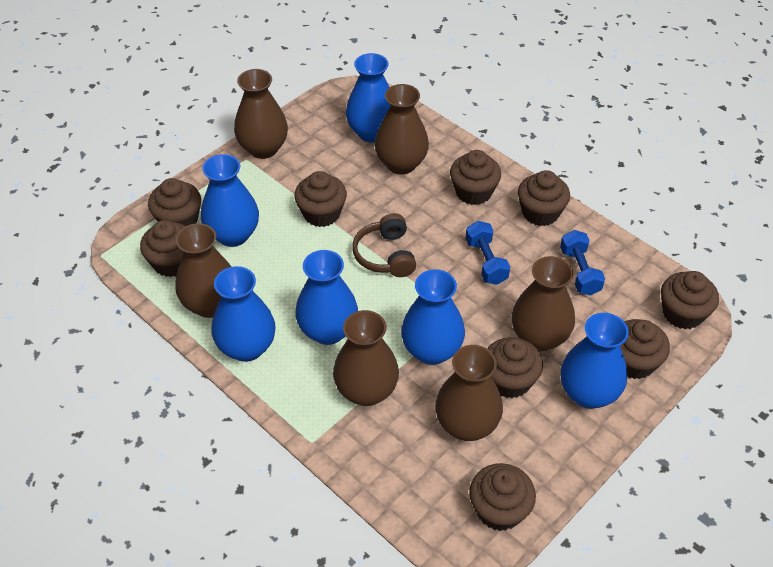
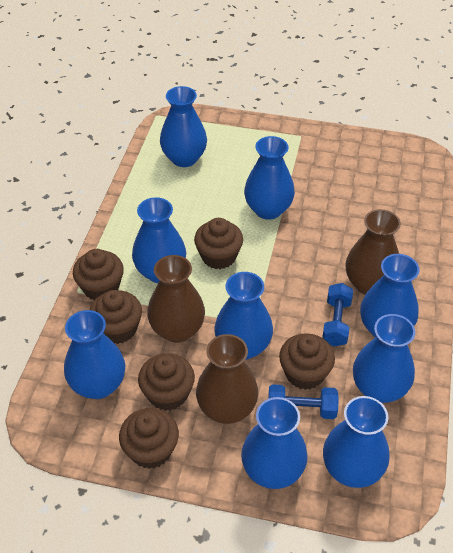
blue vase: [201,154,259,247] [211,266,276,362] [295,250,358,345] [346,53,390,143] [401,269,465,365] [560,313,629,409] = 6 -> [64,310,125,399] [132,197,186,283] [160,86,207,167] [214,272,273,360] [241,397,308,489] [244,136,295,220] [323,396,389,488] [353,314,415,403] [360,254,419,337] = 9
brown cupcake: [140,220,186,277] [148,178,201,226] [294,171,347,227] [450,150,501,205] [469,463,536,531] [487,337,543,398] [518,170,570,226] [620,319,670,379] [661,271,719,329] = 9 -> [73,249,124,300] [90,290,142,344] [119,408,179,469] [138,353,195,411] [194,218,243,269] [279,333,335,390] = 6
brown headphones: [352,213,416,277] = 1 -> none = 0
brown vase: [175,223,231,318] [234,69,288,159] [333,310,399,406] [374,84,429,174] [435,345,503,441] [512,256,575,351] = 6 -> [147,255,205,343] [196,334,258,424] [346,209,401,295] = 3

